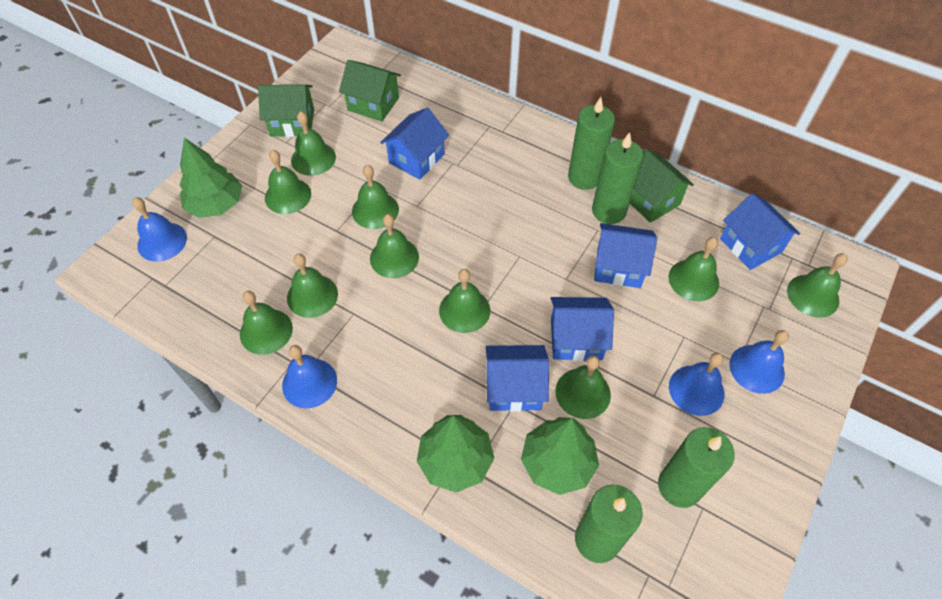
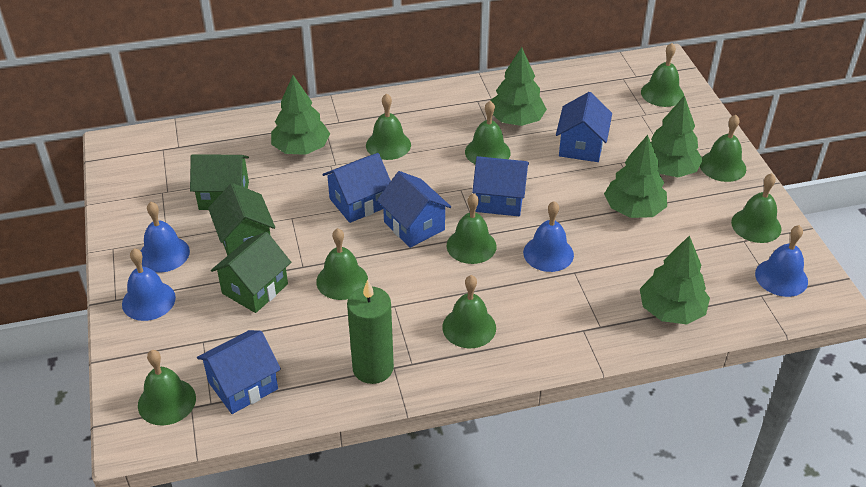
green bell: [240,291,293,355] [265,150,311,214] [287,254,338,318] [291,111,336,176] [352,165,399,229] [370,214,419,278] [439,269,490,333] [556,356,611,419] [669,237,719,301] [787,253,848,318] = 10 -> [138,350,196,426] [316,228,368,300] [366,93,411,160] [442,275,496,348] [446,193,497,264] [465,101,511,164] [641,43,684,107] [700,115,746,182] [731,173,782,243] = 9
green candle: [568,97,615,190] [575,485,642,563] [592,132,643,224] [658,427,735,508] = 4 -> [347,280,394,384] = 1
green tree: [179,138,242,218] [417,415,494,492] [521,417,599,495] = 3 -> [271,75,330,155] [490,47,547,126] [604,135,667,218] [640,235,710,325] [651,95,703,177] = 5

